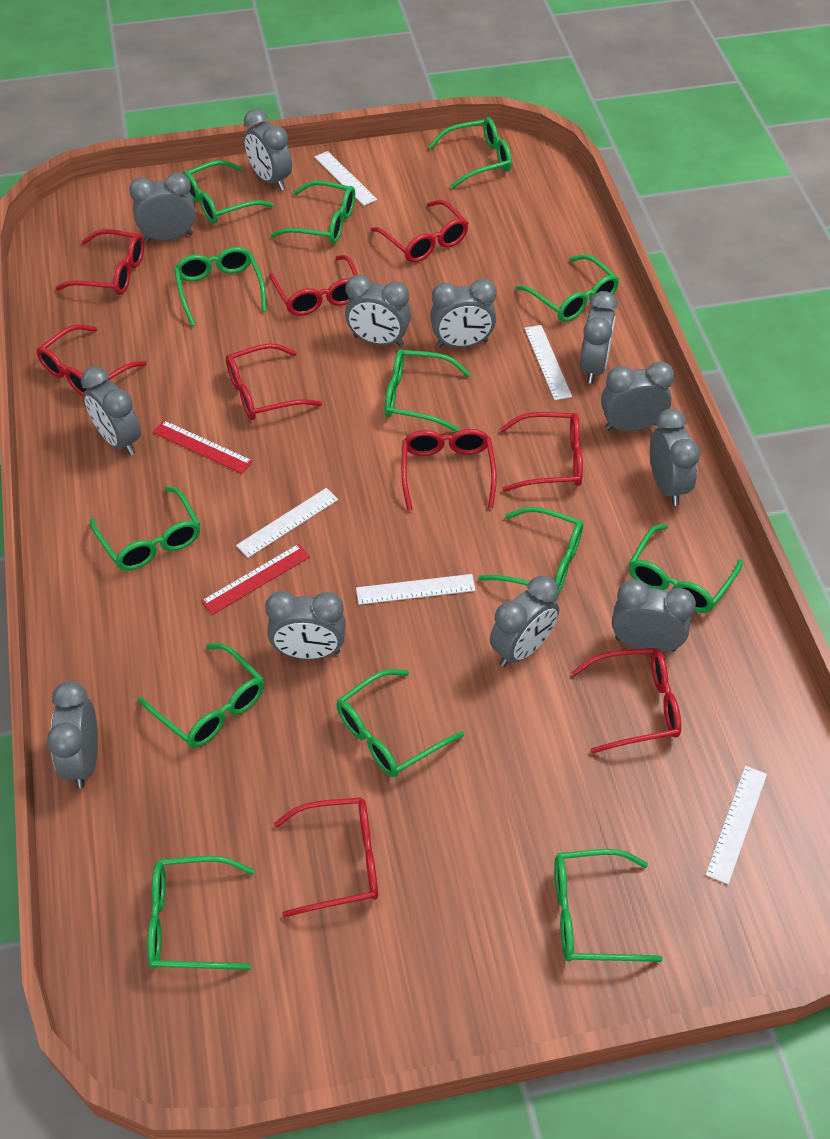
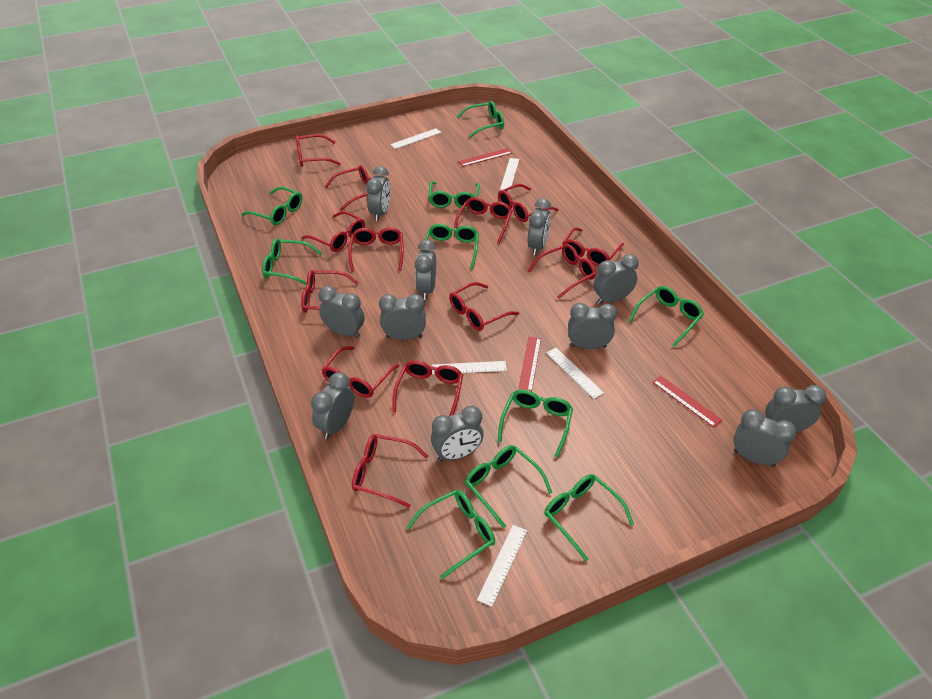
green glasses: [90,486,200,571] [138,643,264,748] [147,856,255,970] [174,247,267,326] [182,160,274,224] [270,181,355,244] [336,669,464,777] [385,349,471,432] [428,117,512,189] [478,507,583,593] [515,254,619,322] [554,849,663,962] [629,524,743,613] = 13 -> [241,186,302,225] [262,238,322,285] [407,490,495,579] [425,224,479,269] [429,181,480,209] [456,101,504,138] [465,445,552,528] [498,389,573,458] [544,474,634,561] [629,286,704,347] = 10
grey clock: [47,681,98,788] [81,366,141,455] [129,172,195,242] [244,109,292,191] [265,591,346,659] [345,274,411,347] [430,279,496,348] [490,576,559,667] [580,291,618,384] [601,361,675,431] [612,579,696,652] [650,409,700,506] = 12 -> [311,372,354,439] [319,286,364,338] [366,166,391,221] [379,294,426,340] [415,240,436,300] [431,406,484,461] [528,198,551,255] [568,303,617,349] [594,254,639,304] [734,409,796,467] [765,385,826,432] = 11
red glasses: [37,324,147,397] [55,229,144,295] [226,343,322,420] [269,255,358,316] [274,797,378,917] [371,200,469,263] [401,429,497,511] [500,412,583,492] [571,648,681,754] = 9 -> [295,134,341,167] [301,211,365,252] [301,270,359,313] [321,346,399,398] [324,165,372,211] [348,227,404,272] [352,434,429,508] [392,360,463,416] [449,282,519,331] [454,197,512,244] [498,184,558,222] [528,244,596,299] [562,227,624,266] = 13
red ruler: [153,420,253,474] [201,544,310,615] = 2 -> [458,148,512,167] [519,337,541,391] [653,376,722,427] = 3

